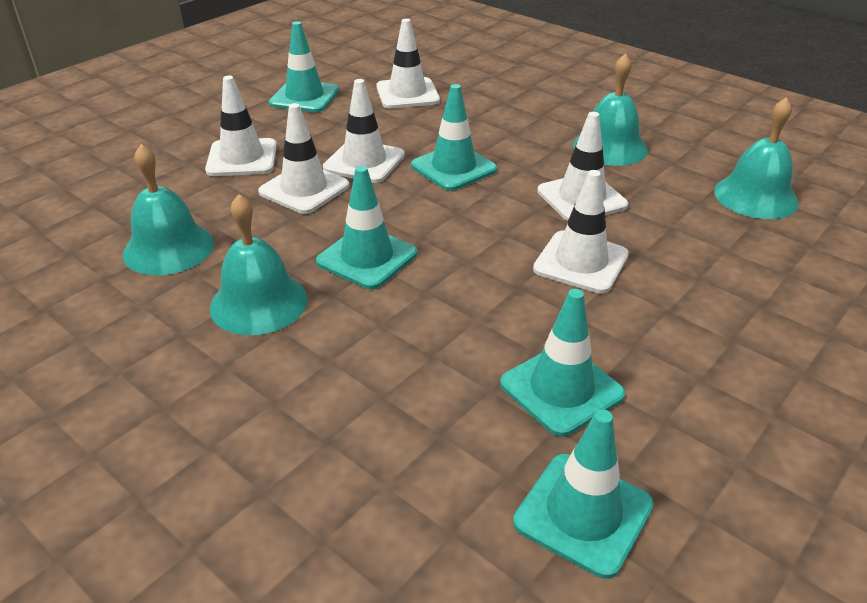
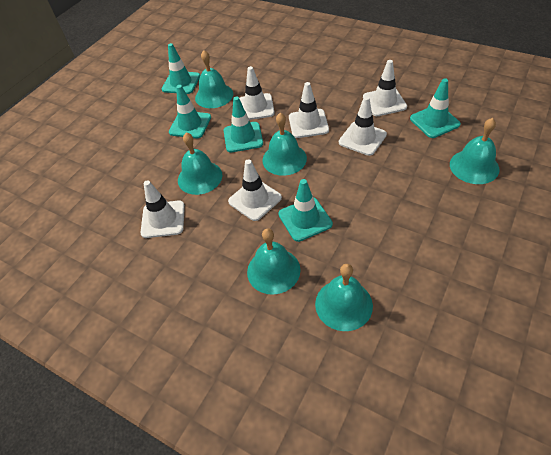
turquoise bell: [122,144,214,275] [210,194,308,335] [573,53,648,166] [714,97,799,219] = 4 -> [178,132,222,195] [195,50,233,108] [247,228,300,295] [262,113,307,176] [315,264,373,331] [450,118,499,184] = 6

